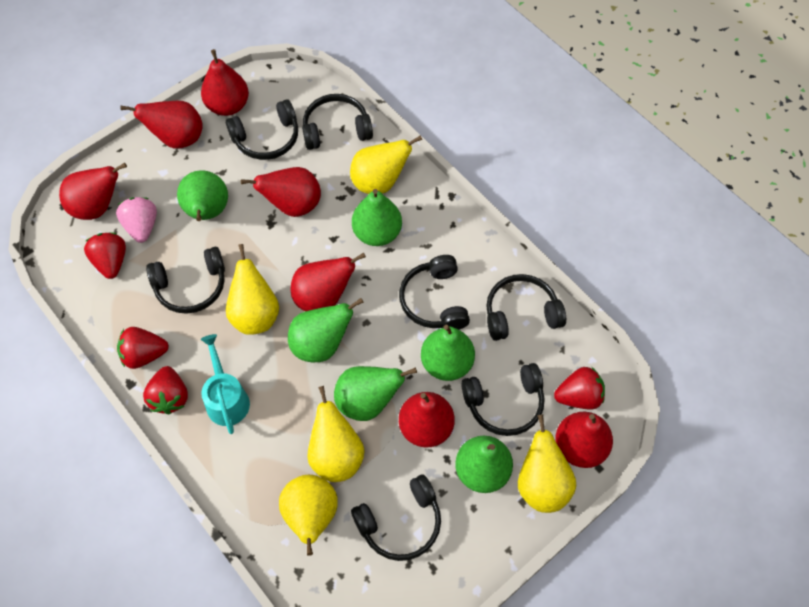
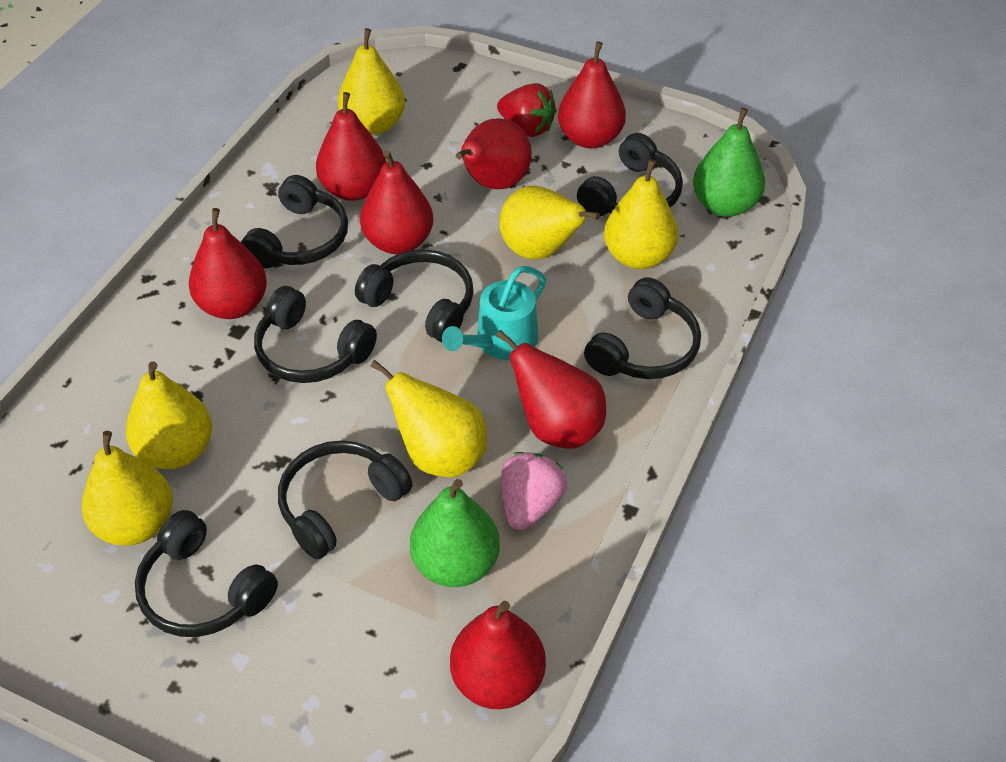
green pear: [177,170,228,221] [288,298,364,362] [334,366,417,421] [352,189,402,246] [421,325,475,381] [455,436,513,493] = 6 -> [410,479,500,587] [693,108,765,217] = 2
red strawberry: [84,233,126,279] [117,327,169,369] [143,366,188,414] [554,367,605,410] = 4 -> [497,83,556,137] = 1
yellow pear: [226,244,279,335] [279,475,338,556] [307,386,365,482] [350,135,422,194] [518,414,576,513] = 5 -> [82,431,173,546] [126,361,212,469] [338,28,405,135] [370,360,487,477] [499,186,600,260] [604,159,678,269] = 6

